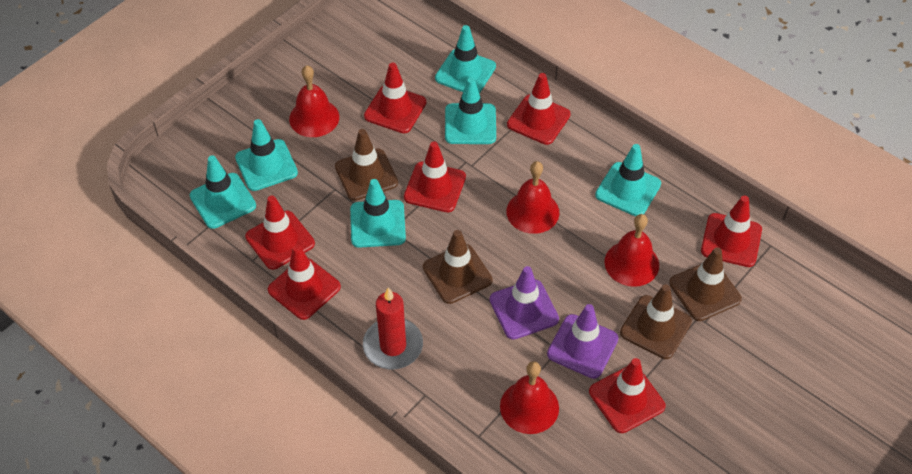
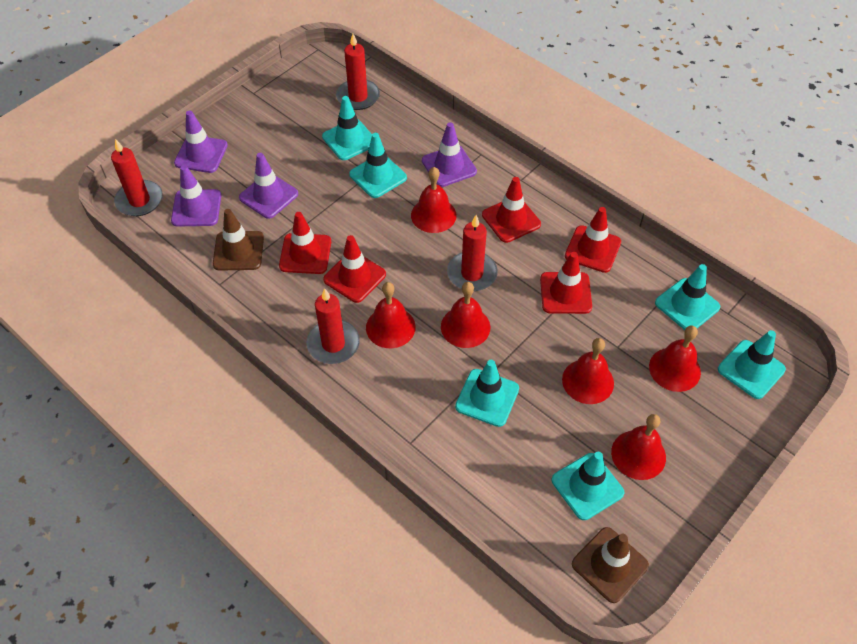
brown traffic cone: [335,129,398,201] [423,230,493,304] [620,284,692,359] [669,247,742,321] = 4 -> [213,209,264,271] [572,527,649,603] = 2
purple traffic cone: [490,266,559,340] [547,304,619,379] = 2 -> [171,165,221,227] [174,110,228,173] [239,153,298,219] [422,122,477,187] = 4
red bell: [289,65,339,137] [500,361,559,434] [506,161,559,234] [604,214,659,287] = 4 -> [366,282,416,348] [411,167,457,233] [441,282,490,348] [562,338,614,404] [611,414,666,480] [649,326,701,392] = 6
red candle: [363,287,423,369] = 1 -> [111,139,163,216] [306,288,360,364] [336,34,380,110] [447,215,498,291] = 4
red traffic cone: [245,195,315,270] [268,245,341,320] [364,62,426,133] [404,142,466,212] [507,73,571,145] [589,358,666,433] [701,196,762,267] = 7 -> [279,212,331,274] [323,235,386,303] [482,177,541,243] [540,252,592,314] [565,207,621,273] = 5

